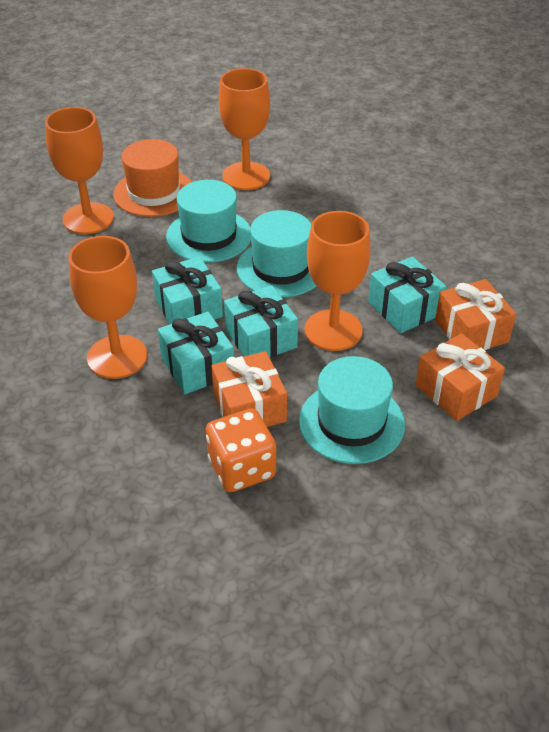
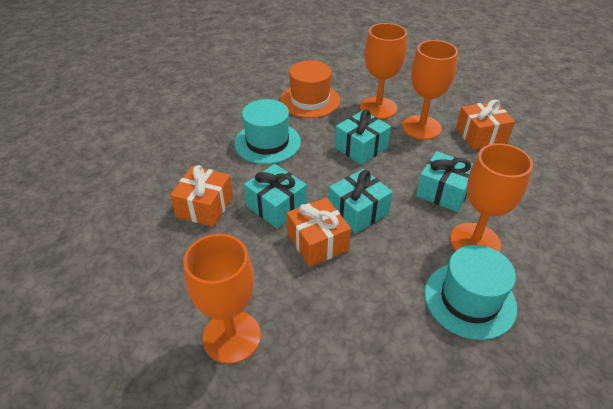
orange dice: [206,408,276,492] = 1 -> none = 0
turquoise hat: [166,180,251,263] [237,210,316,297] [299,356,405,464] = 3 -> [234,99,301,164] [425,245,517,340] = 2

